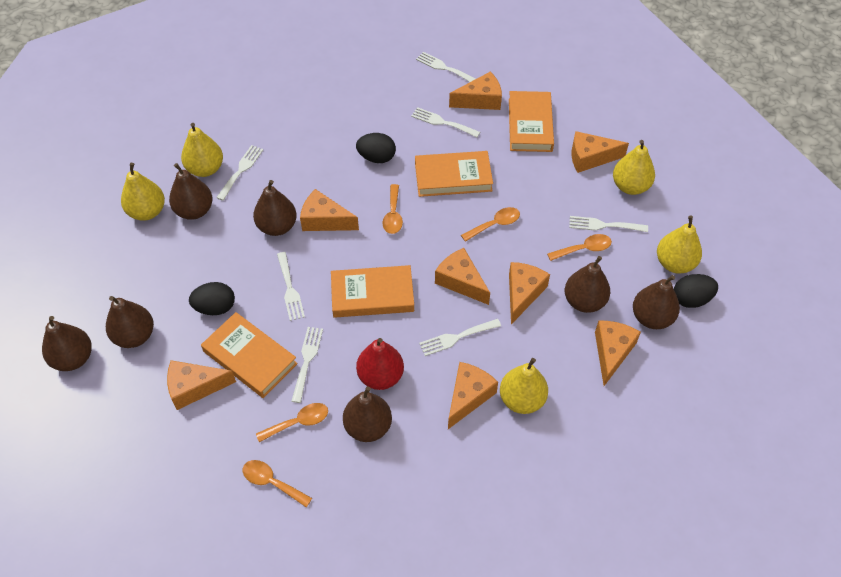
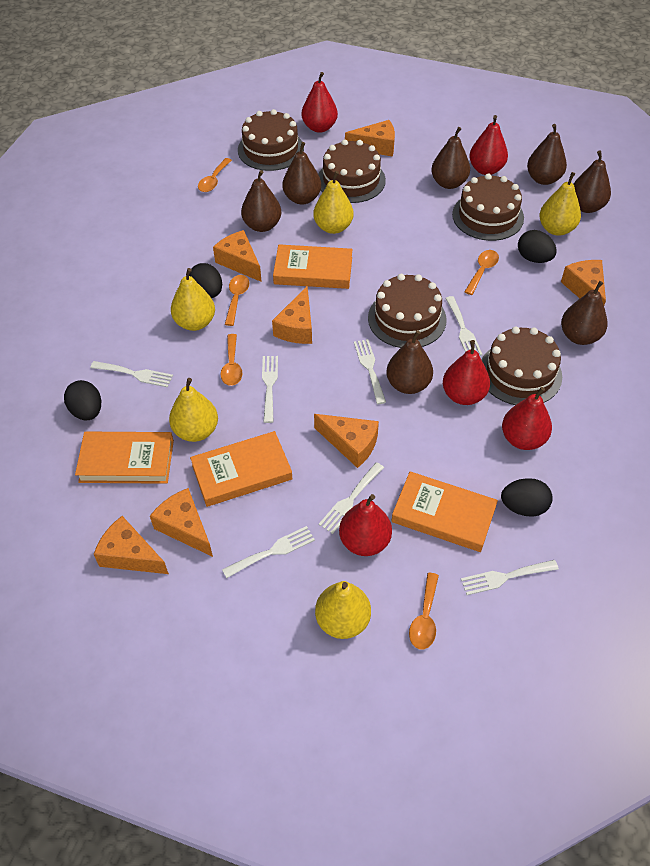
black egg: [189,282,235,315] [356,133,396,163] [674,274,718,308] = 3 -> [64,380,101,421] [189,263,222,298] [501,478,553,517] [518,230,557,263] = 4
brown cake: none = 0 -> [238,109,304,171] [318,139,386,203] [368,274,446,348] [452,174,524,241] [482,327,562,405] = 5
orange cheese: [167,360,236,410] [300,189,359,231] [435,248,490,305] [448,362,498,429] [449,72,502,110] [509,262,550,324] [572,131,629,173] [595,320,641,386] = 8 -> [94,516,169,574] [150,488,213,557] [213,230,262,282] [272,286,312,344] [314,414,379,468] [345,120,395,157] [561,260,606,305] = 7
red pear: [356,338,404,390] = 1 -> [302,72,338,133] [339,494,392,556] [443,340,490,405] [469,115,508,175] [502,387,552,450] = 5

